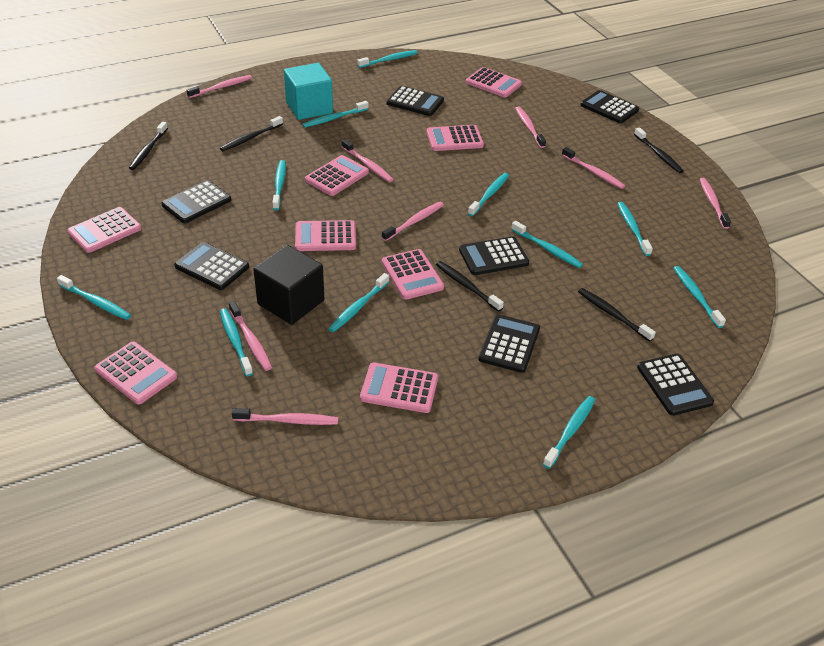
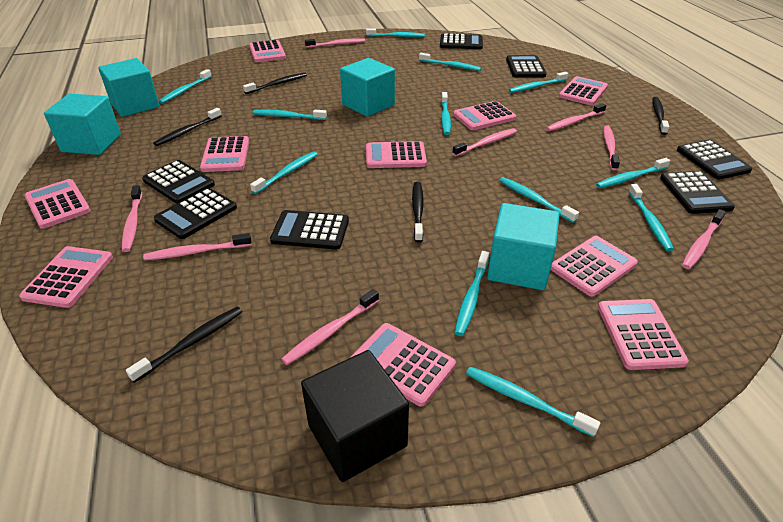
pink calculator: [67,207,141,253] [95,342,177,404] [295,220,356,251] [305,155,369,196] [360,362,438,413] [382,249,444,300] [427,125,484,151] [466,67,522,98] = 8 -> [19,246,113,308] [24,179,91,229] [200,136,249,172] [249,40,286,62] [350,323,456,407] [366,141,427,168] [453,101,516,130] [551,236,638,297] [559,76,608,105] [598,299,689,370] = 10
turquoise cube: [284,63,333,120] = 1 -> [44,94,121,155] [98,58,160,117] [340,58,395,117] [487,203,560,290] = 4
turquoise toothbrush: [57,275,131,320] [220,308,253,376] [272,160,286,210] [302,101,368,128] [328,273,389,332] [357,50,418,68] [468,173,509,216] [511,221,583,268] [543,396,595,469] [617,202,653,256] [673,266,726,328] = 11 -> [159,69,212,104] [250,151,318,194] [253,110,327,120] [366,28,425,37] [419,53,481,71] [441,92,451,135] [454,251,489,336] [466,366,600,437] [499,177,579,223] [509,72,569,93] [596,158,670,188] [628,184,674,251] = 12

